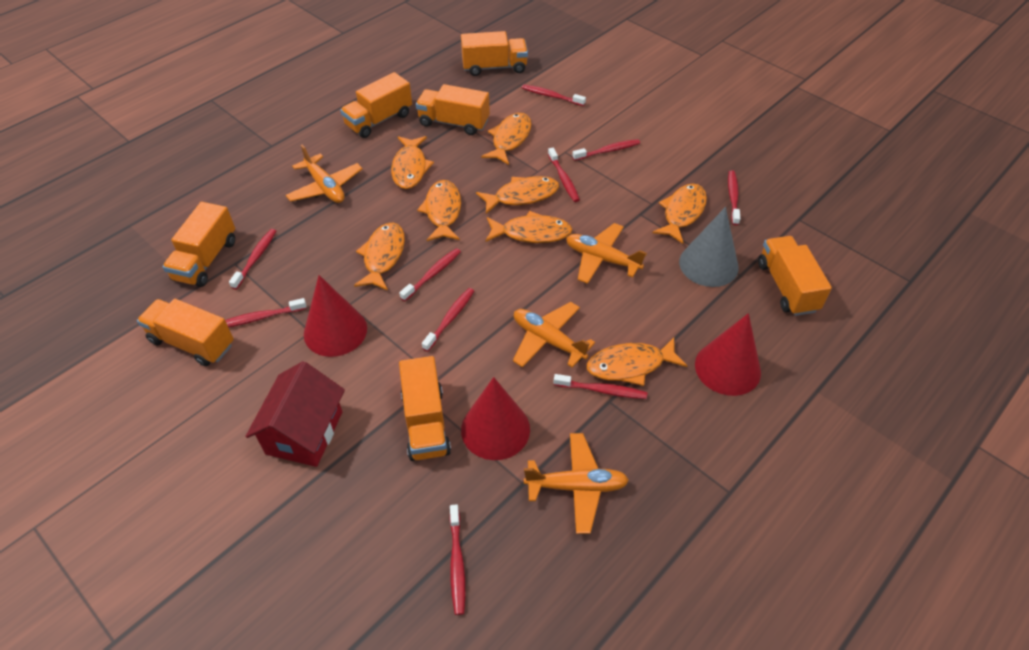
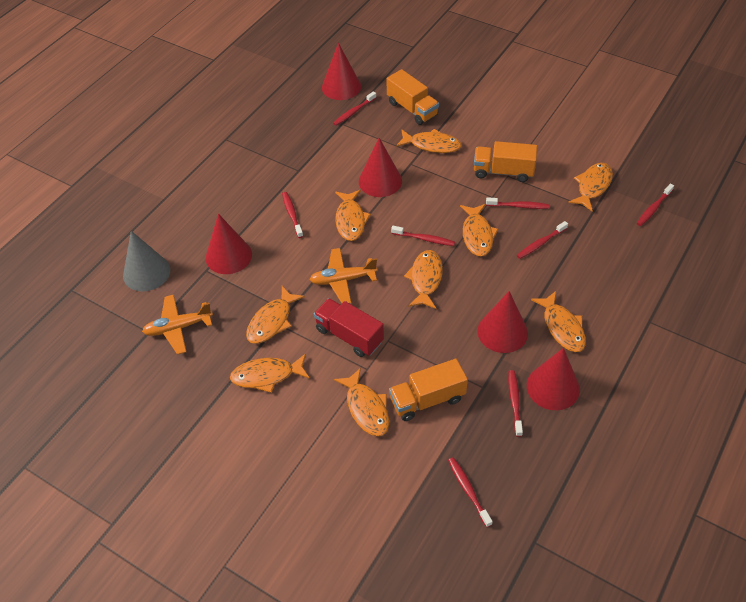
orange fish: [354,222,405,291] [391,136,434,189] [417,180,461,241] [476,176,559,214] [481,113,531,165] [486,211,573,243] [587,337,687,386] [652,184,707,244] = 8 -> [230,353,310,393] [246,286,305,344] [334,368,389,436] [335,190,371,241] [396,129,462,153] [404,250,443,309] [460,204,498,256] [531,291,586,352] [568,163,613,212] = 9
orange plane: [286,145,363,203] [513,302,595,368] [524,433,629,534] [566,223,647,284] = 4 -> [142,295,213,355] [310,248,378,304] = 2
orange truck: [137,299,234,366] [163,202,235,287] [340,72,412,138] [399,356,451,461] [416,84,490,135] [461,31,528,76] [758,236,832,316] = 7 -> [386,69,439,125] [389,359,468,421] [474,141,537,182] = 3
red cone: [304,275,367,357] [461,377,530,460] [695,313,761,396] = 3 -> [206,214,252,274] [322,43,361,100] [359,138,402,197] [478,291,528,353] [527,348,580,410] = 5
red house: [245,361,345,467] = 1 -> none = 0
red toothbrush: [225,298,307,327] [229,229,276,290] [399,248,461,301] [422,288,474,351] [450,504,465,615] [522,84,586,106] [548,148,580,202] [553,374,647,399] [572,139,640,161] [728,170,740,225] = 10 -> [282,192,303,238] [333,91,376,126] [391,226,455,246] [448,457,493,527] [486,197,550,209] [508,370,523,437] [517,221,568,259] [637,184,674,226] = 8
red truck: none = 0 -> [314,298,384,357] = 1

